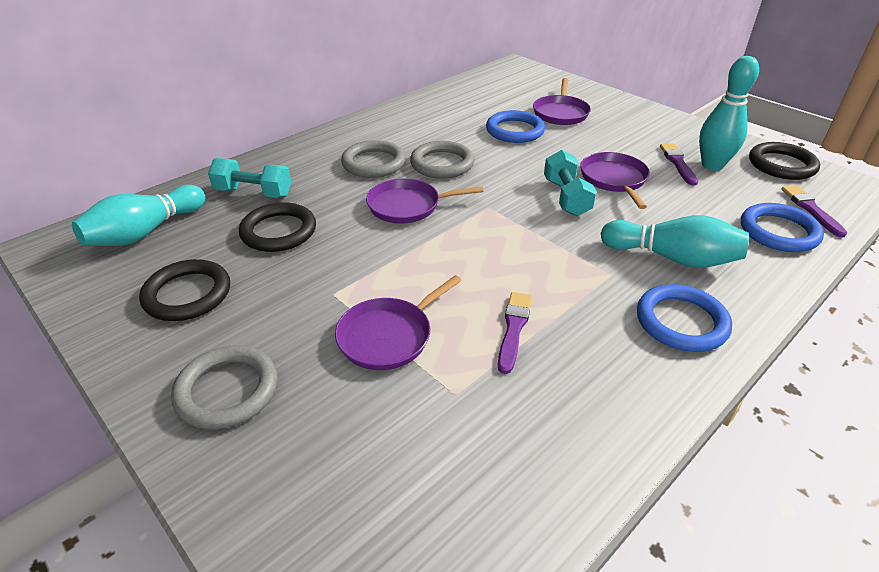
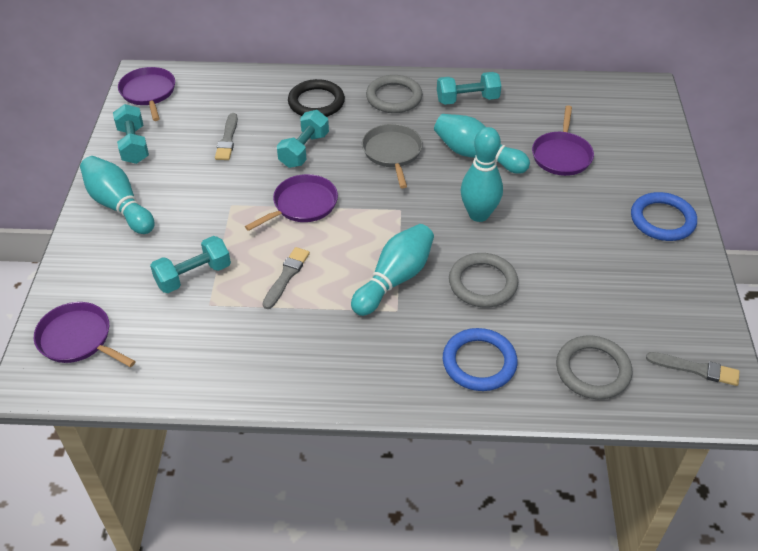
black ring: [139,259,230,321] [239,202,316,252] [749,142,820,180] = 3 -> [288,79,345,117] = 1
blue ring: [486,110,545,143] [637,284,732,352] [741,203,824,252] = 3 -> [443,328,518,391] [631,192,697,241] = 2
grey brush: none = 0 -> [215,113,238,160] [263,247,310,309] [646,352,740,386] = 3
grey pan: none = 0 -> [362,124,423,188] = 1
purple brush: [498,292,532,374] [660,143,698,186] [781,185,847,238] = 3 -> none = 0
turquoise bowling pin: [72,185,205,246] [601,215,749,268] [699,56,759,171] = 3 -> [80,156,155,234] [351,224,434,316] [434,114,530,174] [461,127,503,222] = 4
turquoise dumbbell: [208,158,291,198] [544,150,597,216] = 2 -> [113,104,149,164] [150,236,231,293] [277,110,329,168] [437,72,501,105] = 4

